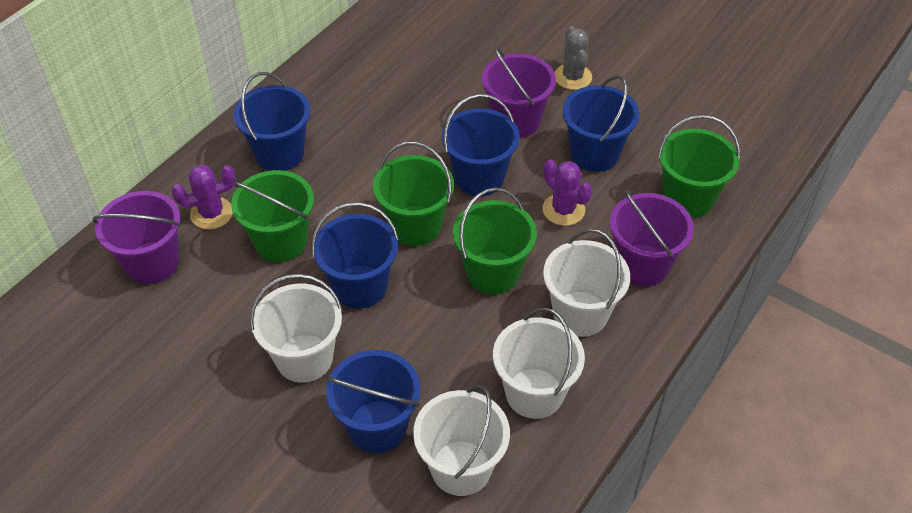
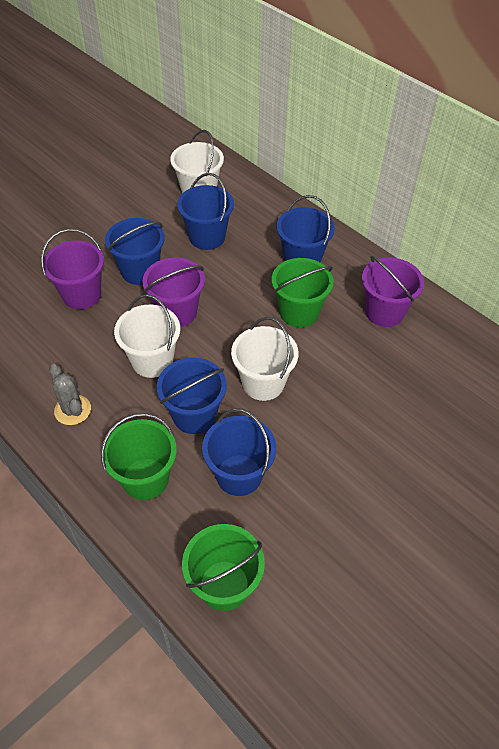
green bucket: [231,170,314,262] [373,142,454,246] [453,188,537,294] [657,115,740,218] = 4 -> [101,413,177,500] [182,524,265,611] [272,258,334,328] = 3
purple cactus: [171,165,236,229] [543,160,592,226] = 2 -> none = 0
white bucket: [250,274,342,383] [413,385,510,496] [493,308,585,419] [543,229,630,337] = 4 -> [114,294,180,378] [170,130,224,193] [231,317,299,401] = 3

